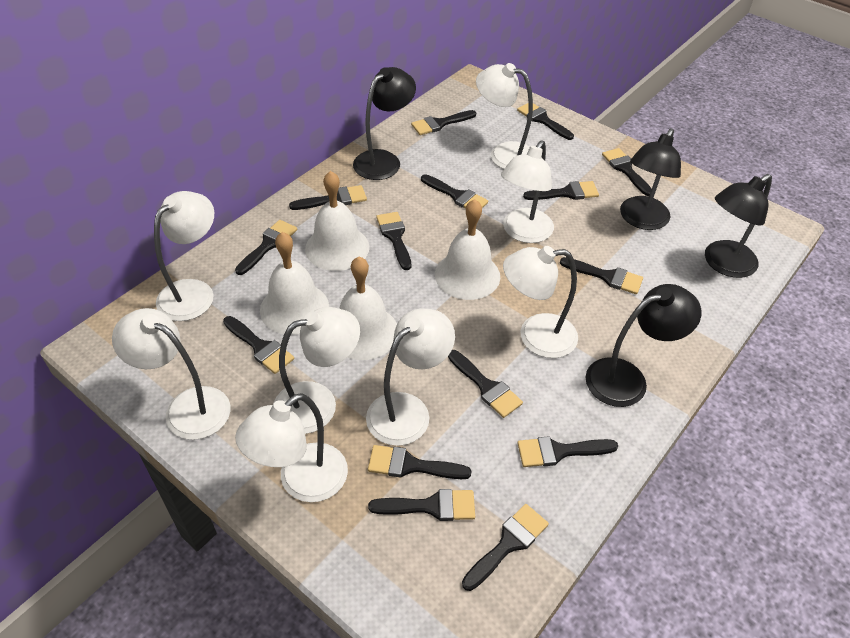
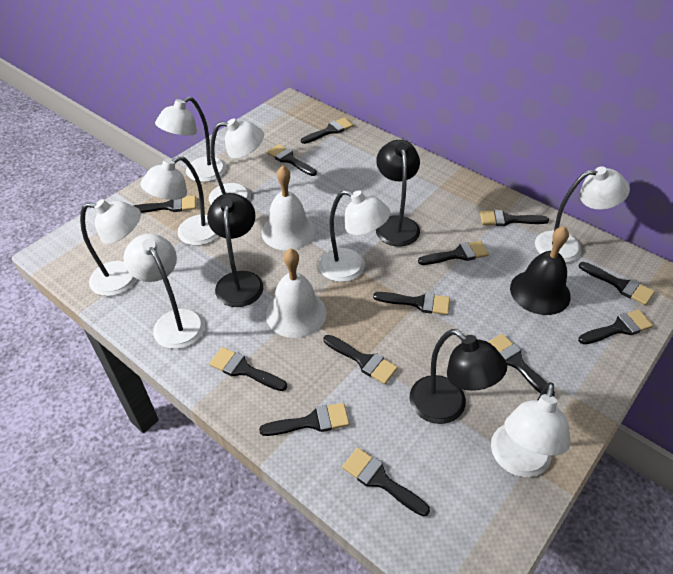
black bell: none = 0 -> [510,226,571,315] = 1
black brush: [223,316,294,374] [235,220,297,275] [289,185,367,210] [368,445,472,479] [368,489,475,521] [376,212,411,270] [411,110,476,135] [421,174,488,208] [448,350,523,418] [462,504,549,591] [517,103,574,140] [517,436,618,467] [523,181,599,200] [560,257,643,294] [602,148,652,196] = 15 -> [134,195,196,213] [209,347,287,391] [259,403,350,436] [267,144,317,176] [301,118,353,144] [323,335,398,384] [342,448,430,517] [373,292,450,315] [418,241,489,265] [480,210,549,226] [488,334,555,397] [578,310,653,344] [579,262,655,305] = 13
black lamp: [353,67,416,180] [586,284,701,407] [620,128,681,230] [705,174,772,278] = 4 -> [207,193,264,307] [376,140,420,247] [410,329,507,424] = 3
white bell: [260,232,329,335] [305,171,369,271] [339,257,397,360] [435,199,500,300] = 4 -> [262,166,315,251] [266,248,327,338] = 2

